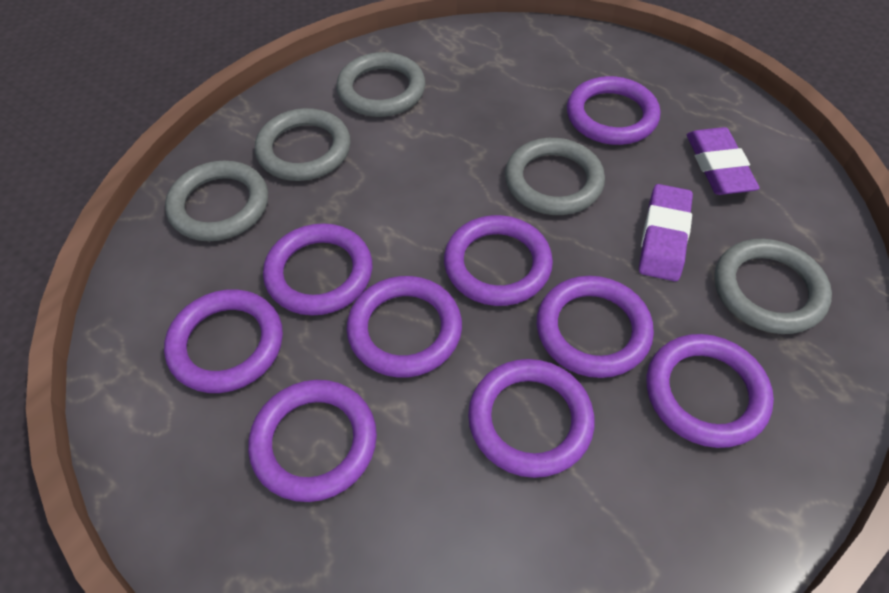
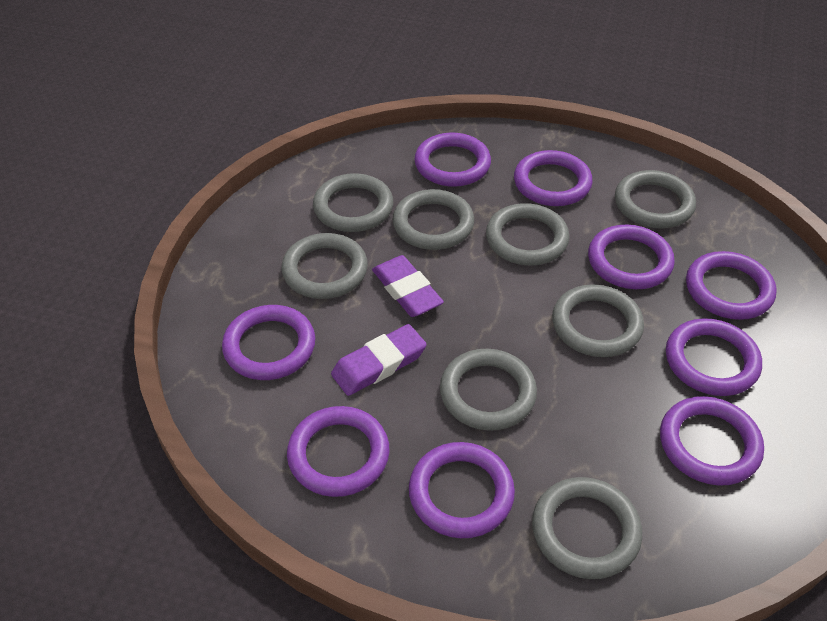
grey ring: [165,161,268,241] [255,108,351,181] [336,52,425,117] [505,138,605,215] [714,239,832,334] = 5 -> [281,233,368,299] [313,173,393,232] [392,189,474,250] [440,349,537,431] [486,203,569,265] [532,477,642,579] [552,284,644,357] [615,170,696,228] = 8

